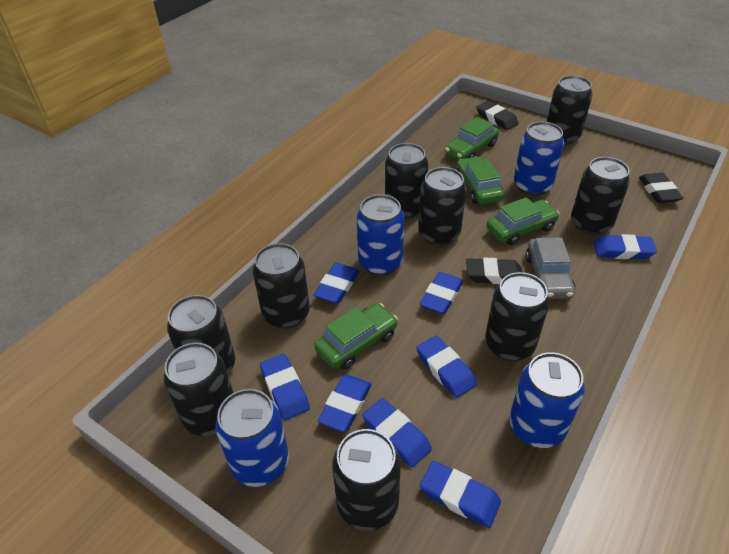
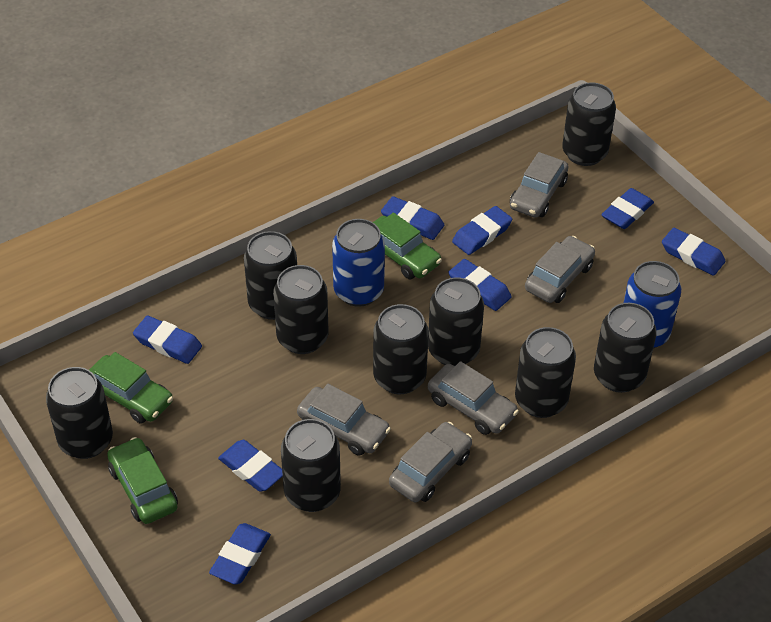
black eraser: [466,258,522,284] [476,101,519,130] [639,173,683,203] = 3 -> none = 0
blue can: [215,389,289,487] [357,194,404,276] [510,352,585,448] [514,122,564,196] = 4 -> [332,219,385,307] [624,261,681,349] = 2
green car: [314,303,398,370] [445,117,499,160] [457,156,504,204] [486,197,560,245] = 4 -> [89,352,173,424] [107,437,178,524] [373,213,442,280] = 3
grey car: [526,237,575,299] = 1 -> [297,384,391,456] [389,422,472,502] [428,361,519,435] [510,152,568,218] [525,236,595,303] = 5

